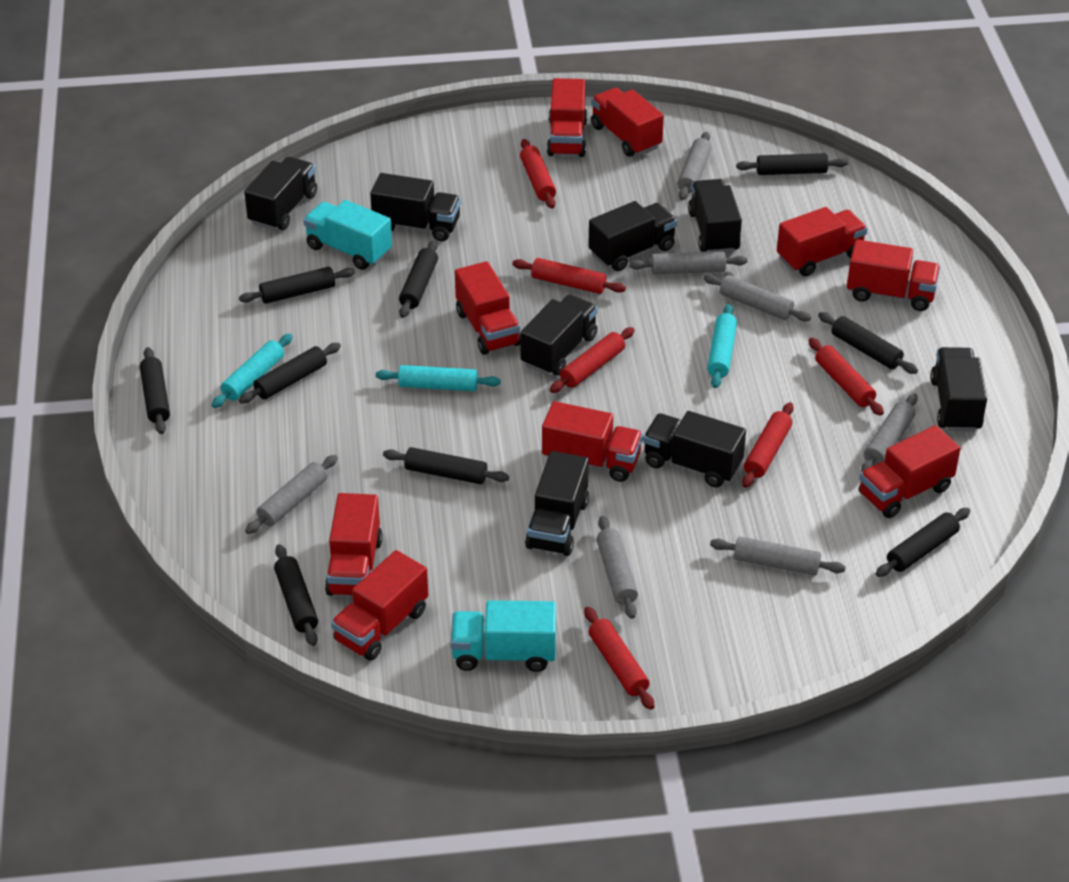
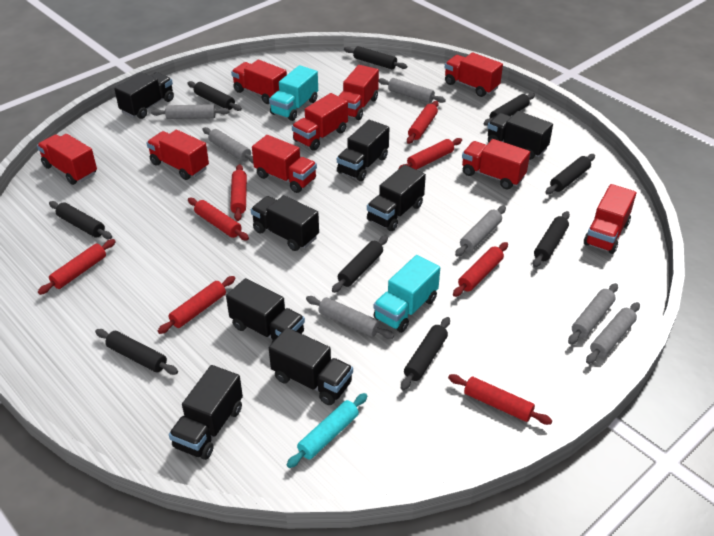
red rolling pin: [513,258,626,294] [520,139,556,208] [550,327,635,393] [584,607,654,710] [742,402,794,488] [808,338,884,416] = 6 -> [38,239,116,295] [158,276,236,334] [188,198,249,241] [230,164,247,221] [398,138,462,170] [407,101,439,144] [448,374,552,425] [453,242,508,297] = 8
turquoise rolling pin: [212,334,293,408] [376,365,501,391] [707,304,737,388] = 3 -> [287,393,367,468] = 1

